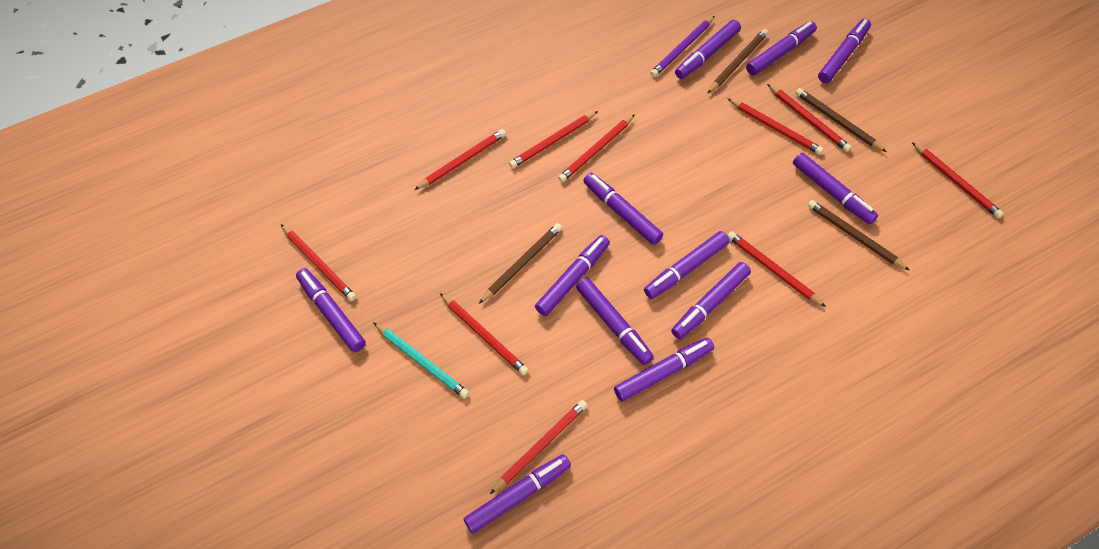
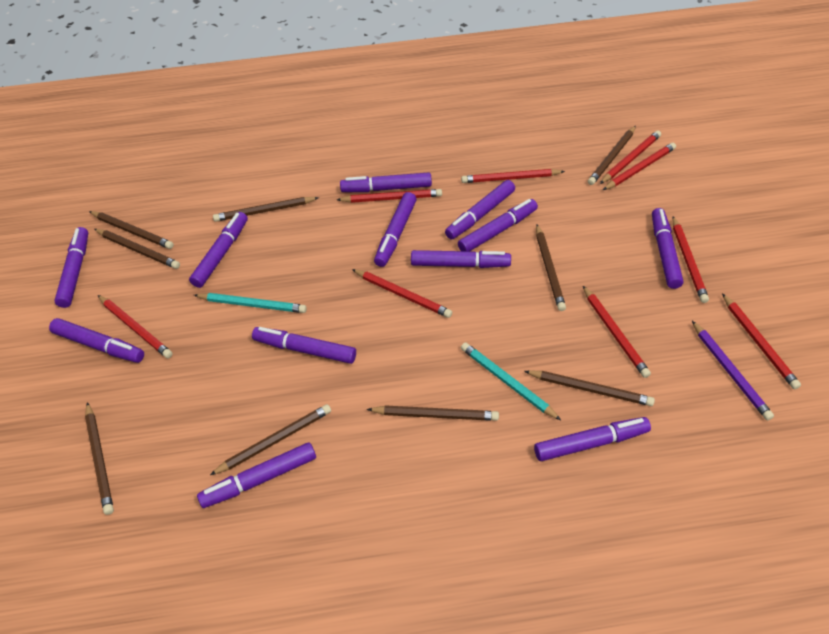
brown pencil: [479,223,562,304] [707,29,768,94] [795,88,886,152] [808,200,910,271] = 4 -> [85,402,114,515] [89,211,174,249] [94,229,180,269] [210,404,331,475] [213,197,319,222] [367,405,499,421] [524,370,655,406] [536,225,566,311] [588,126,636,185] = 9
red pencil: [281,224,356,301] [414,129,506,190] [440,293,528,375] [490,400,588,494] [509,111,598,168] [558,114,635,182] [727,98,824,155] [728,231,826,307] [767,84,852,152] [912,142,1004,218] = 10 -> [98,295,173,358] [337,189,442,203] [352,269,452,318] [461,169,565,183] [583,286,651,378] [600,130,661,184] [603,143,676,190] [672,217,709,303] [722,293,801,389] = 9
turquoise pencil: [373,322,469,399] = 1 -> [194,293,307,313] [461,342,561,420] = 2

